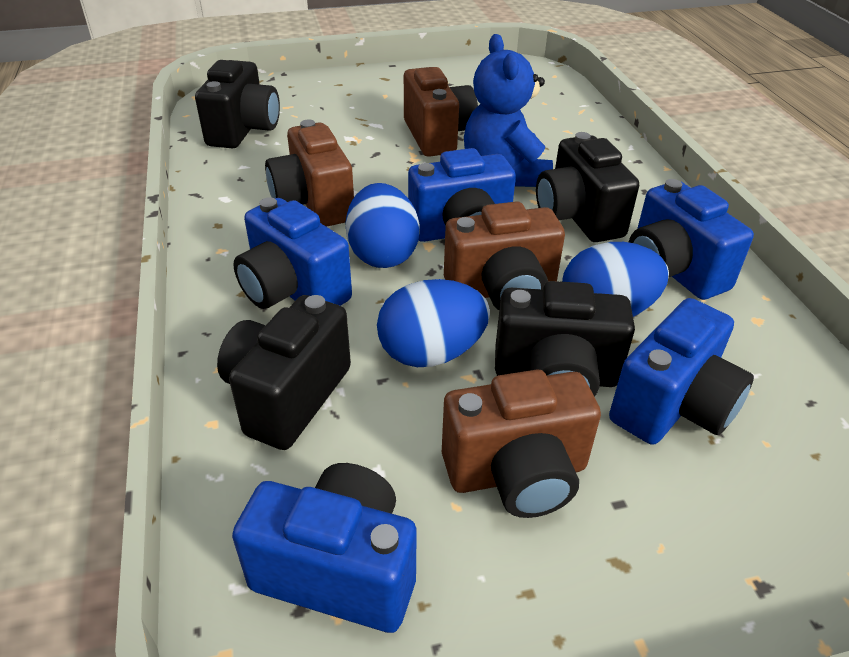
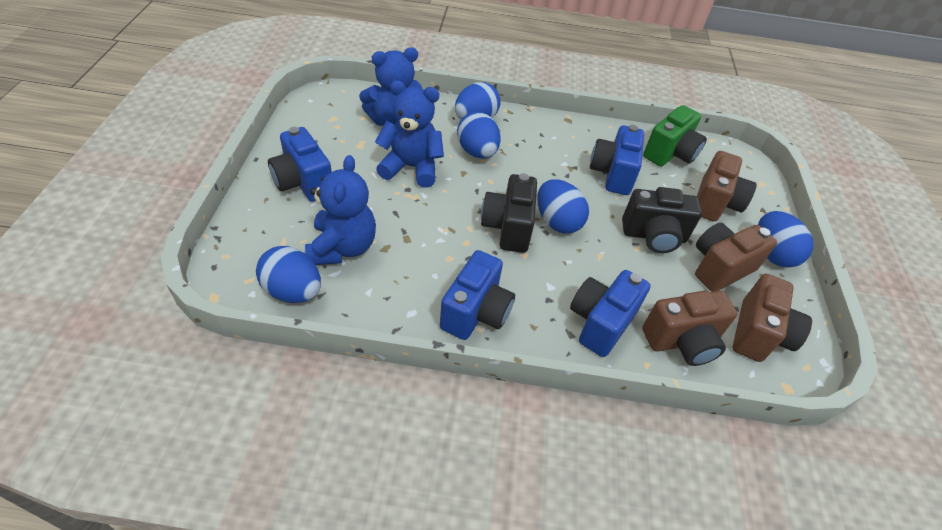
black camera: [195,60,280,148] [217,295,351,450] [495,281,635,397] [536,132,639,242] = 4 -> [481,173,537,253] [622,187,702,253] = 2
blue camera: [232,463,417,633] [233,197,352,309] [408,148,516,242] [609,298,754,445] [629,179,754,300] = 5 -> [268,127,332,202] [440,250,515,340] [570,270,651,357] [590,125,644,195] = 4
blue egg: [345,183,420,268] [377,279,490,367] [562,242,669,317] = 3 -> [256,246,321,303] [455,82,501,119] [457,112,501,159] [537,179,589,234] [758,211,813,268] = 5
blue teddy bear: [464,34,553,187] = 1 -> [305,155,376,265] [359,48,422,126] [375,80,444,187] = 3
green camera: none = 0 -> [643,105,707,166] = 1

